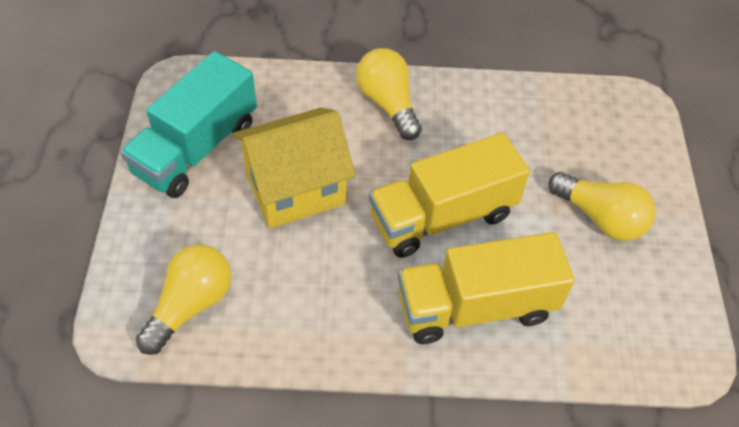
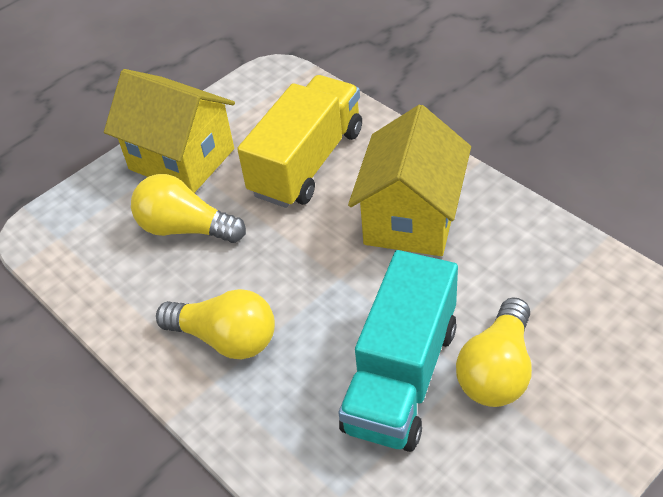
yellow house: [233,108,356,229] = 1 -> [104,69,235,193] [348,105,471,256] = 2
yellow truck: [369,133,530,258] [398,232,575,344] = 2 -> [237,75,362,208] = 1

